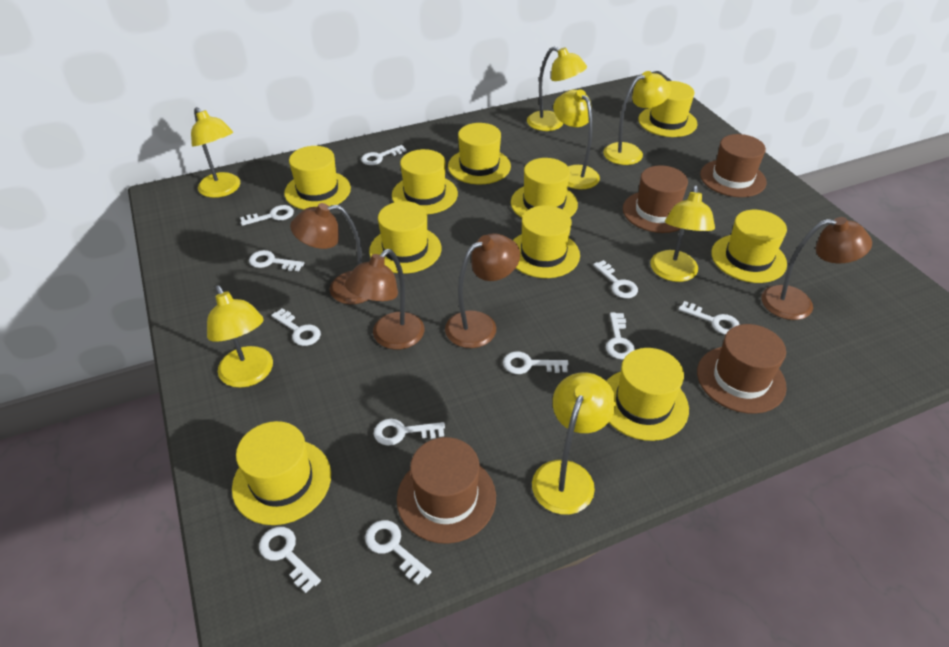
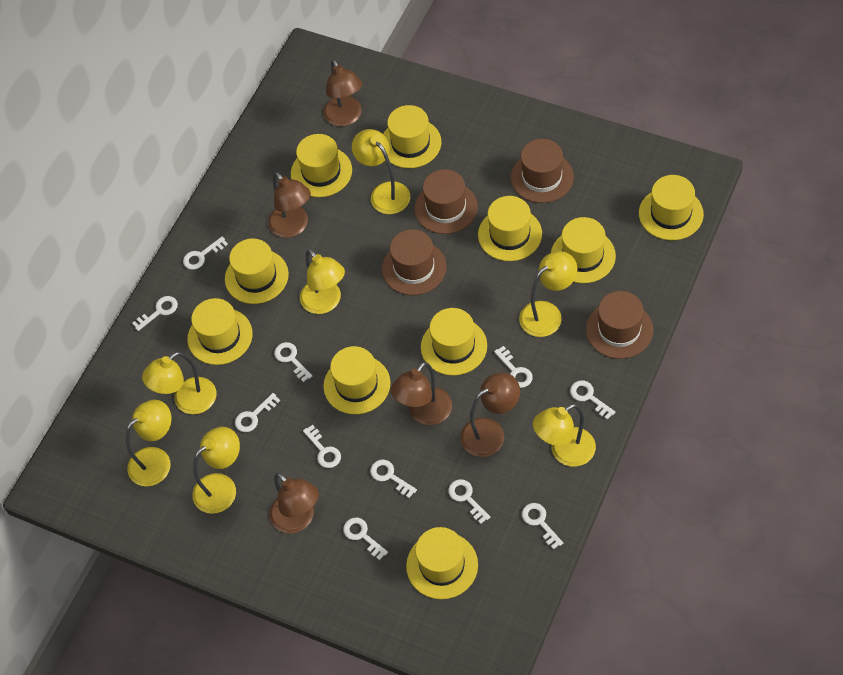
brown lamp: [290,203,368,304] [345,249,425,350] [445,233,520,348] [761,217,872,320] = 4 -> [268,172,311,238] [269,473,319,533] [323,59,362,127] [391,362,452,425] [460,372,520,457] = 5

